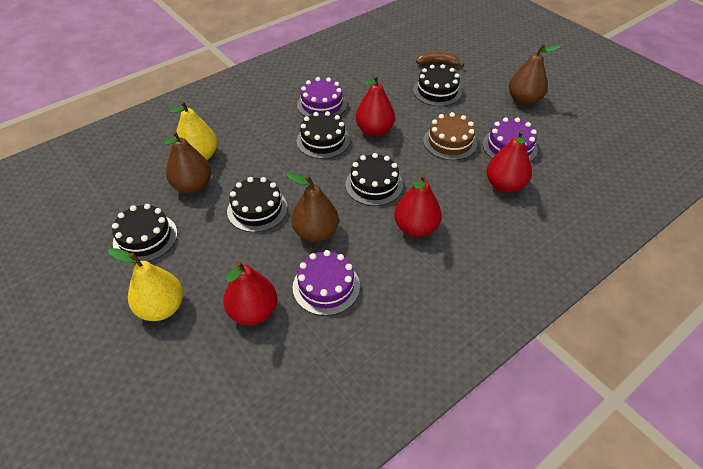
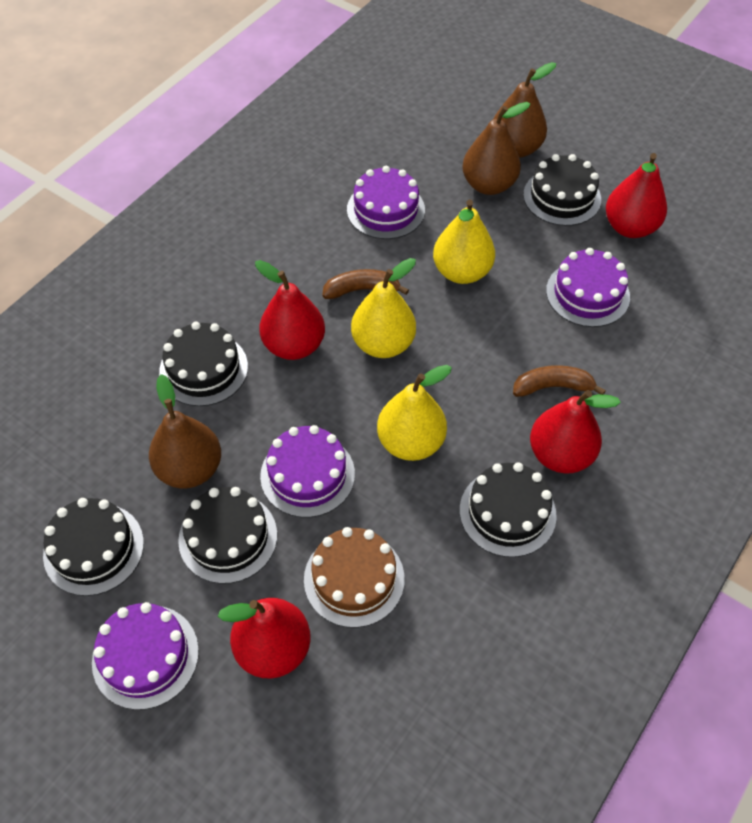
brown banana: [416,52,464,67] = 1 -> [322,269,409,299] [513,365,606,397] = 2
purple cake: [293,250,360,316] [297,77,347,117] [483,117,538,162] = 3 -> [92,602,199,710] [260,425,355,518] [347,166,425,239] [546,248,630,327] = 4
yellow pear: [108,248,183,321] [169,100,217,160] = 2 -> [351,258,416,358] [377,365,452,461] [433,199,495,284] = 3

